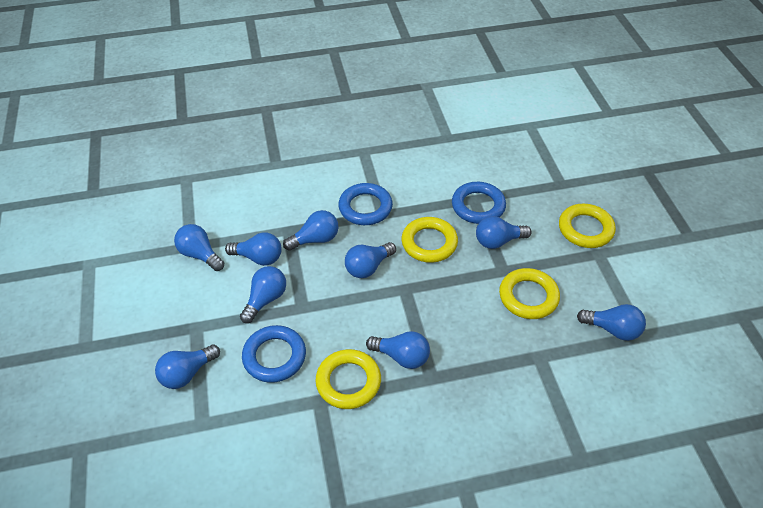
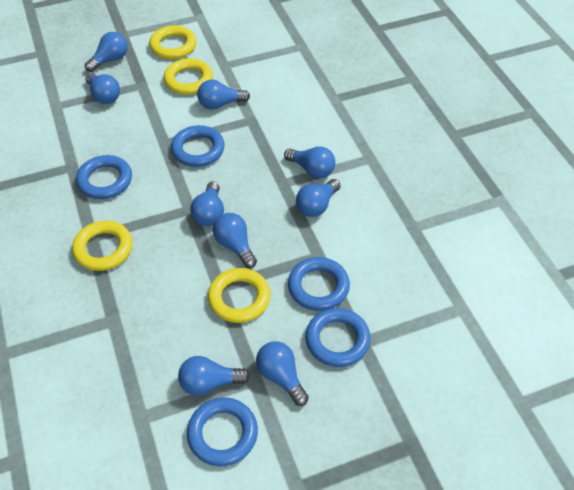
blue ring: [242,325,306,383] [338,183,393,225] [452,182,506,224] = 3 -> [76,155,132,199] [171,125,225,167] [187,397,258,466] [288,257,350,311] [305,308,371,367] = 5

